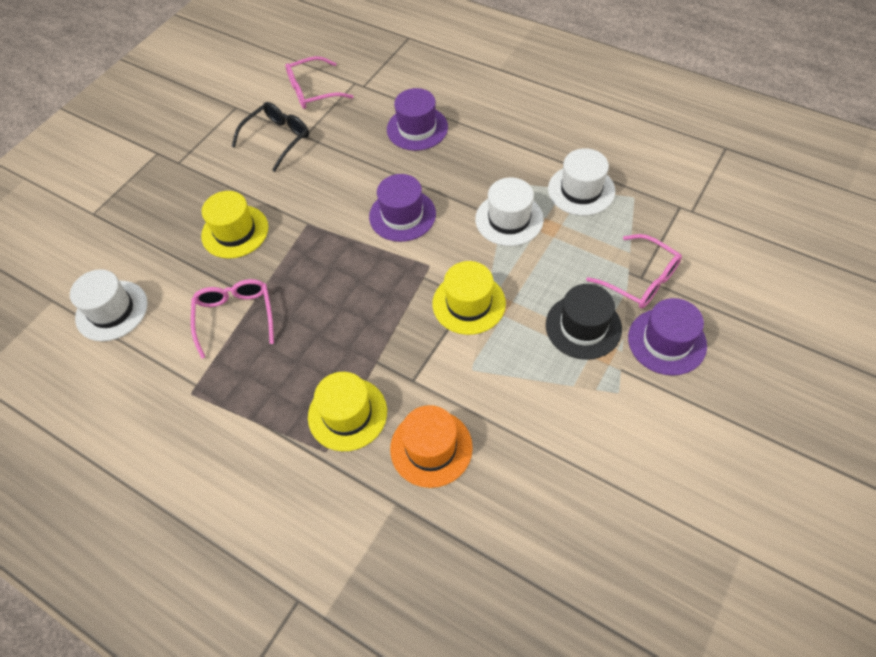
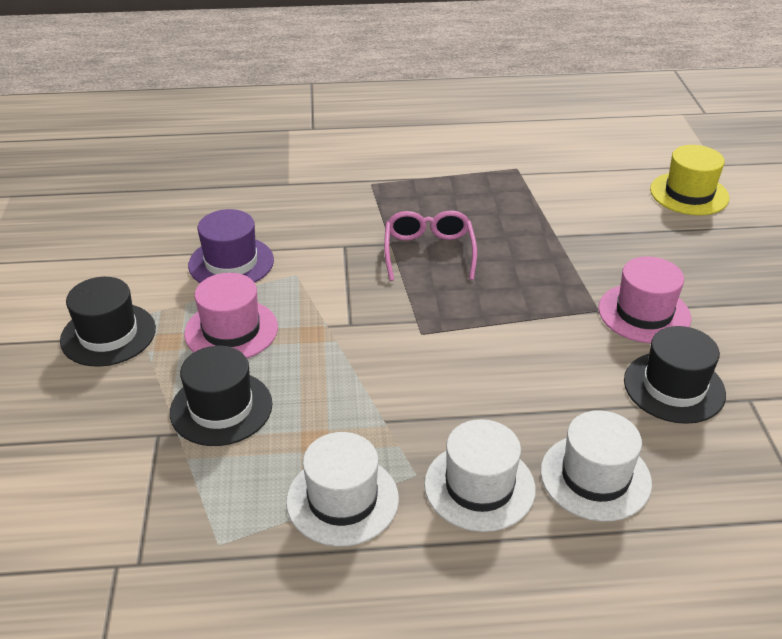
black glasses: [231,102,309,172] = 1 -> none = 0
black hat: [546,284,622,360] = 1 -> [60,277,156,367] [170,346,272,446] [624,326,726,424] = 3
orange hat: [390,405,473,488] = 1 -> none = 0
pink glasses: [191,279,274,359] [285,56,354,109] [586,234,682,309] = 3 -> [384,210,477,281] = 1
pink hat: none = 0 -> [184,273,278,358] [598,257,691,343] = 2
purple hat: [369,174,436,242] [387,88,448,151] [628,298,707,376] = 3 -> [188,209,274,283] = 1
yellow hat: [201,191,269,259] [308,372,387,451] [433,261,506,335] = 3 -> [650,145,729,215] = 1

